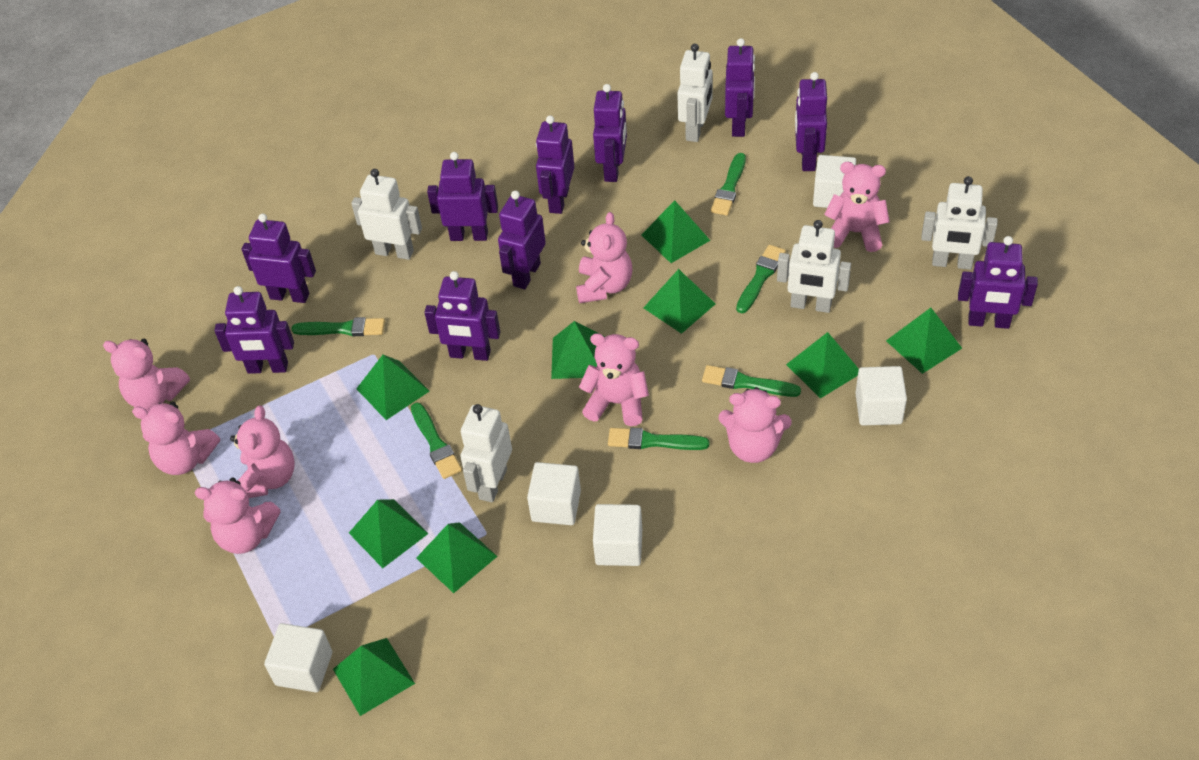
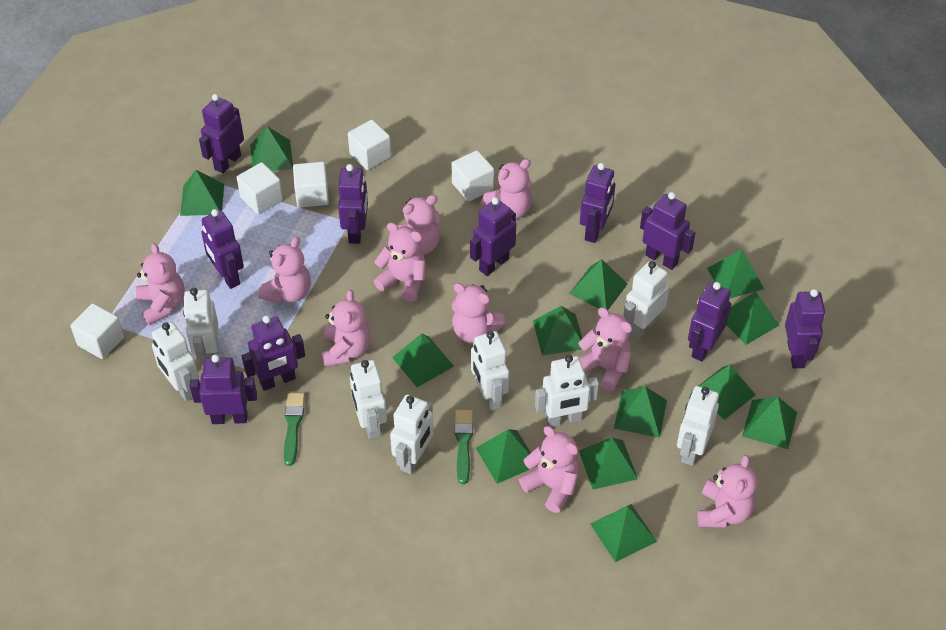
green brush: [291,317,385,336] [411,402,462,479] [608,427,710,450] [702,365,801,397] [711,153,746,216] [736,245,786,313] = 6 -> [284,393,305,466] [454,410,473,484] = 2
green pyramid: [333,638,415,716] [349,499,428,568] [356,355,430,420] [416,522,498,593] [551,321,605,379] [641,200,711,263] [643,269,715,334] [786,332,859,399] [886,308,962,374] = 9 -> [180,170,224,216] [250,126,293,171] [392,333,454,387] [476,429,538,484] [533,306,582,355] [569,259,628,310] [578,437,638,490] [590,504,657,562] [614,386,667,438] [692,365,756,420] [707,249,764,298] [727,291,779,345] [742,396,797,449] = 13
pink teddy bear: [103,339,190,410] [132,402,220,475] [195,478,281,554] [230,406,295,498] [576,212,632,303] [579,333,649,426] [719,387,792,463] [824,162,890,252] = 8 -> [136,243,185,325] [258,237,311,304] [322,290,371,367] [374,222,426,302] [390,195,440,255] [452,283,506,343] [480,159,532,219] [519,426,579,513] [578,307,632,391] [697,455,757,528] = 10
white robot: [351,169,422,260] [460,404,512,502] [677,44,713,142] [777,220,851,313] [921,176,998,270] = 5 -> [152,322,199,401] [183,288,218,367] [350,360,387,439] [390,394,434,474] [471,331,509,411] [535,355,599,427] [623,261,670,340] [677,386,719,466] = 8

